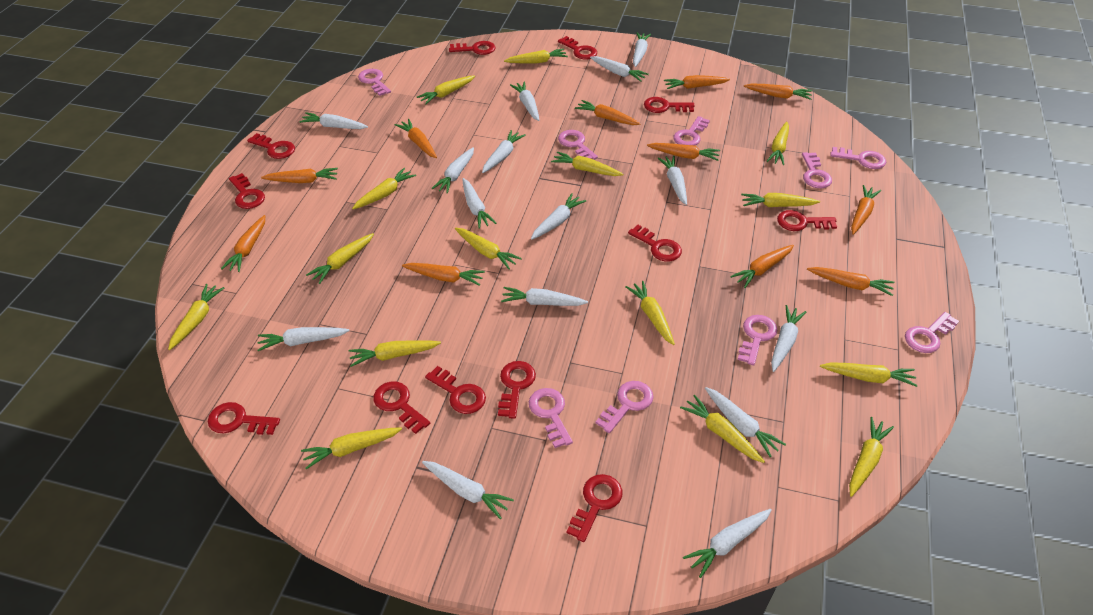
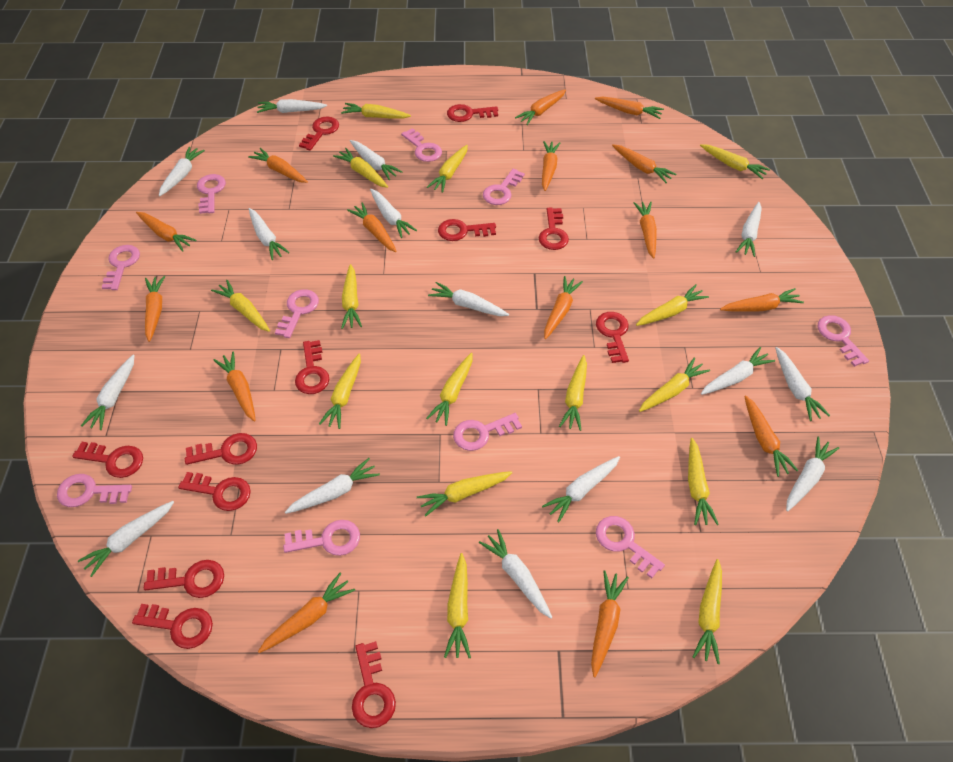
orange carrot: [221,215,265,272] [261,168,338,183] [395,119,437,158] [402,263,485,286] [575,100,640,125] [647,143,720,161] [664,75,730,89] [730,245,794,288] [744,84,812,100] [807,267,894,296] [851,185,881,234] = 11 -> [136,212,197,252] [145,276,165,342] [214,352,256,422] [248,148,308,183] [258,572,355,653] [347,202,397,252] [515,89,566,125] [542,141,560,191] [544,276,583,339] [591,570,629,677] [595,97,664,119] [612,144,676,183] [633,202,657,259] [720,288,804,312] [744,396,799,477] = 15
pink key: [358,69,391,96] [529,388,573,448] [558,130,598,160] [595,381,654,433] [673,116,710,146] [738,315,777,365] [802,152,832,188] [830,147,886,169] [905,312,959,353] = 9 -> [57,474,132,507] [101,245,140,290] [197,174,226,214] [275,289,319,338] [283,520,360,556] [401,128,442,162] [453,413,522,451] [483,169,525,205] [596,516,665,578] [818,315,869,367] = 10

